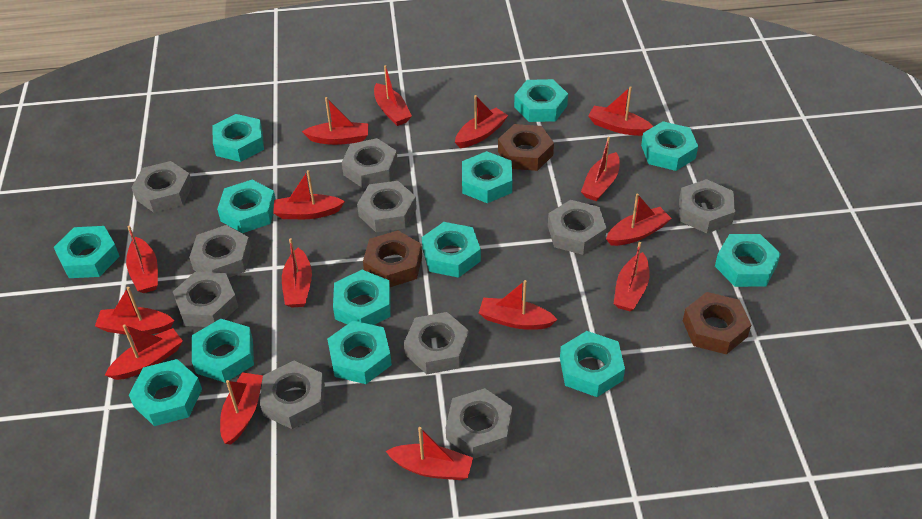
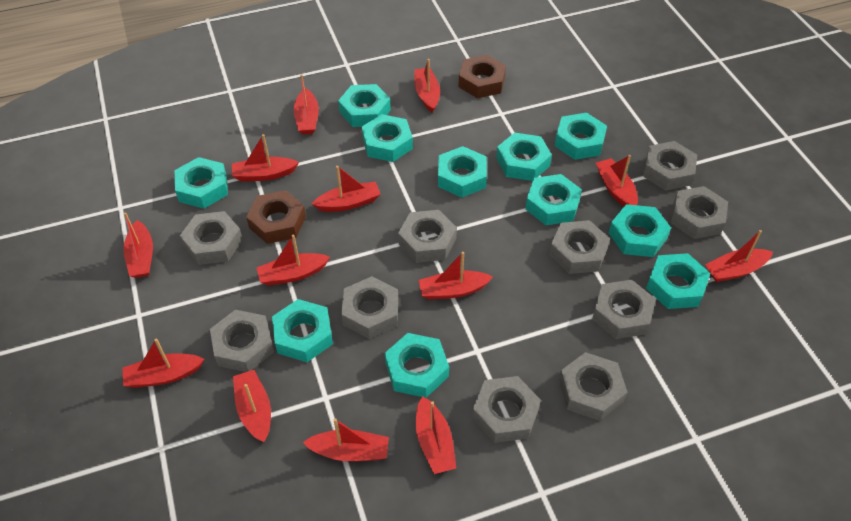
brown nut: [363,230,422,287] [498,124,554,171] [683,292,751,355] = 3 -> [246,190,306,244] [458,55,506,98] = 2
red boat: [95,287,174,335] [105,325,183,380] [126,225,158,293] [220,372,263,445] [273,170,345,219] [282,238,312,308] [302,97,368,145] [374,65,412,126] [386,427,473,480] [455,95,508,148] [479,280,558,330] [581,137,620,201] [588,86,653,136] [606,194,672,246] [614,242,650,311] = 15 -> [122,339,204,388] [123,213,153,278] [232,134,299,181] [233,370,271,442] [256,235,330,286] [294,74,319,135] [303,418,389,461] [312,166,381,212] [414,59,440,113] [416,396,456,474] [419,252,493,299] [596,155,638,207] [705,230,773,282] = 13
turquoise nut: [54,226,120,278] [129,359,202,426] [192,319,254,383] [212,114,264,162] [217,180,276,233] [327,321,392,384] [333,270,391,325] [422,222,481,278] [462,151,512,203] [514,79,568,122] [560,331,625,397] [641,121,698,171] [715,234,781,287] = 13 -> [175,157,228,209] [272,299,333,362] [338,84,391,127] [362,114,413,162] [385,333,449,398] [438,146,487,198] [496,132,552,181] [525,174,582,225] [555,113,607,160] [609,204,671,257] [646,253,710,309] = 11

